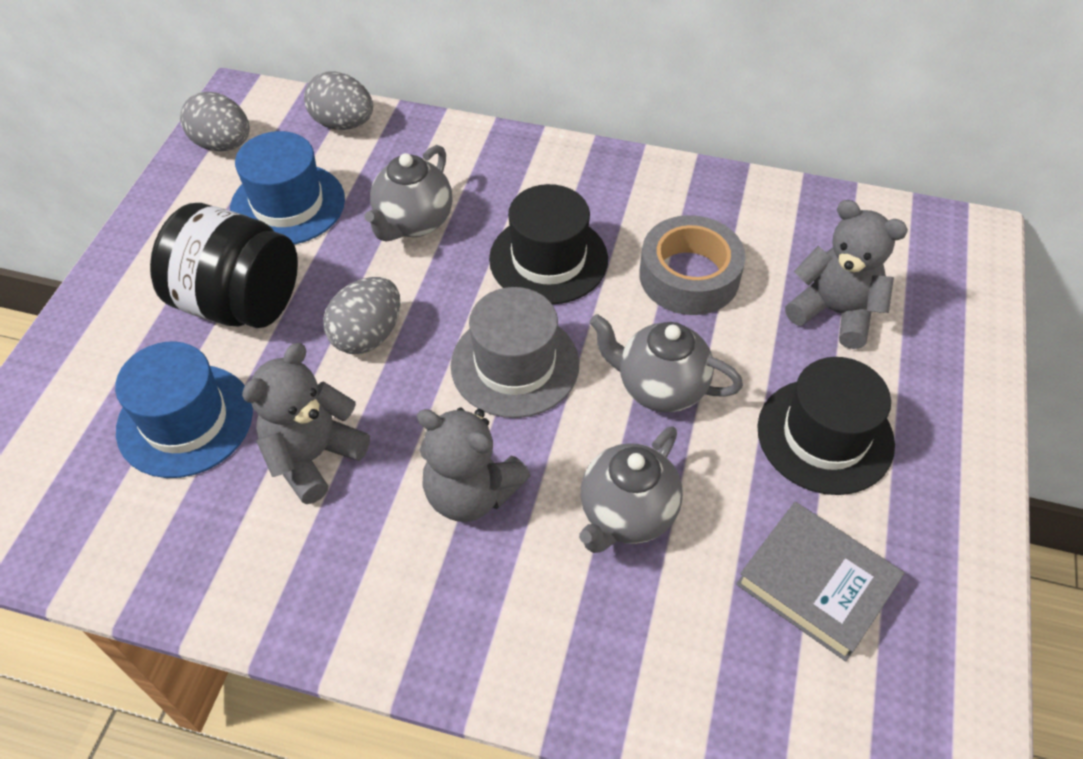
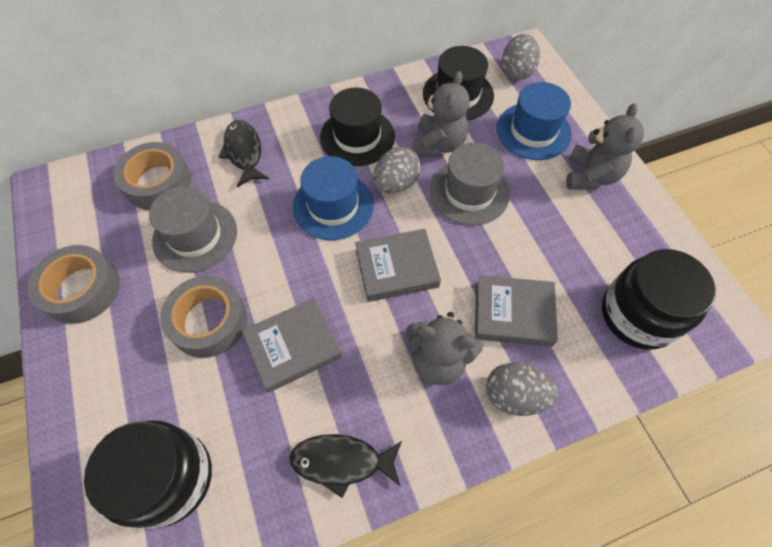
black fish: none = 0 -> [219,120,269,187] [289,434,402,498] = 2
black jar: [150,203,298,328] = 1 -> [84,420,212,528] [602,249,716,350] = 2
grey book: [736,502,905,661] = 1 -> [242,298,342,392] [355,229,441,302] [475,275,558,347] = 3
grey hat: [451,287,579,418] = 1 -> [149,186,237,273] [430,142,510,225] = 2
grey tape: [639,215,746,315] = 1 -> [28,245,120,324] [114,142,192,210] [160,276,247,358] = 3
grey teapot: [365,145,452,242] [579,426,683,553] [589,314,743,412] = 3 -> none = 0

